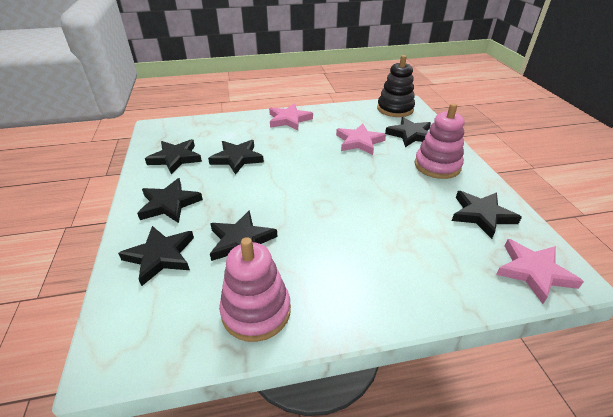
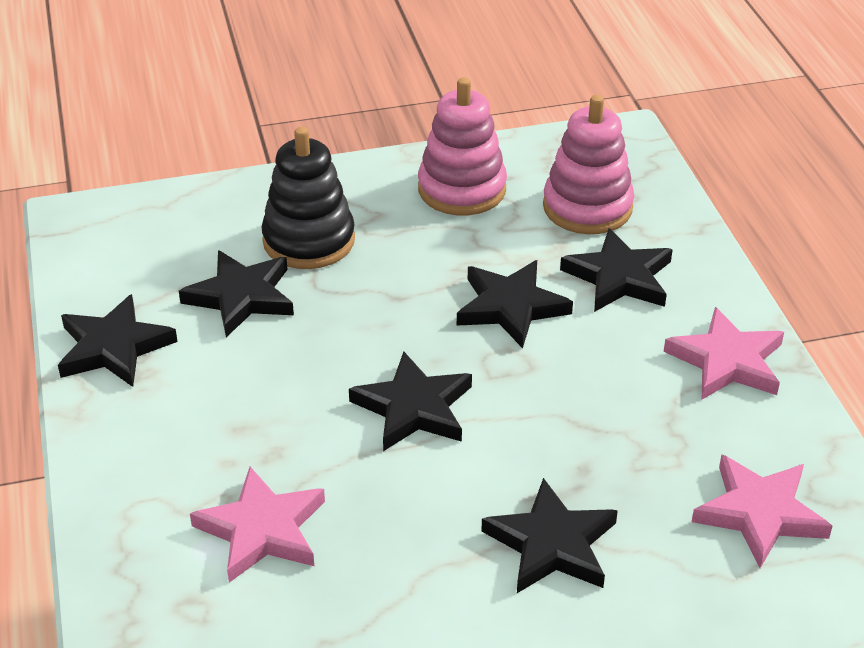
black star: [118,226,194,286] [137,178,203,223] [145,139,202,175] [208,140,264,175] [210,210,278,261] [385,117,431,147] [452,191,522,239] = 7 -> [58,294,178,387] [179,250,294,337] [349,352,472,451] [457,260,573,348] [481,478,618,593] [560,228,673,312] = 6

